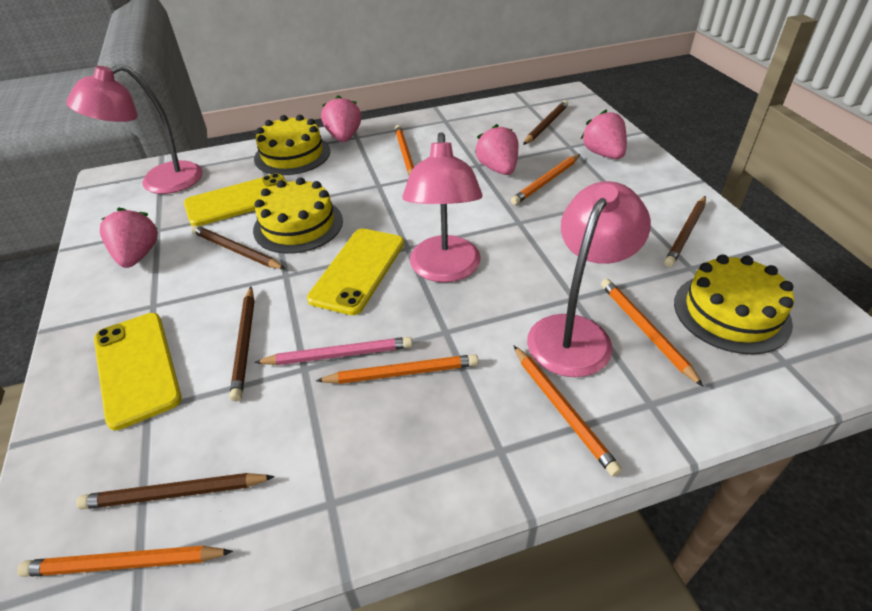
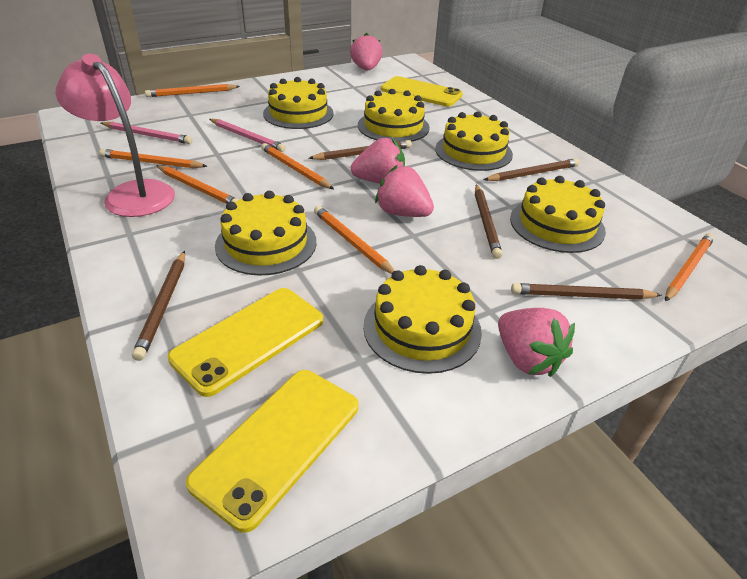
pink lamp: [67,64,203,194] [402,132,483,282] [527,181,651,377] = 3 -> [56,54,175,217] = 1
pink pencil: [254,337,413,365] = 1 -> [101,122,193,144] [210,119,286,152] = 2
yellow cake: [253,177,343,254] [254,115,330,175] [674,255,794,355] = 3 -> [215,191,316,276] [263,77,334,129] [358,89,430,142] [363,265,482,374] [435,111,513,171] [510,176,606,253] = 6

